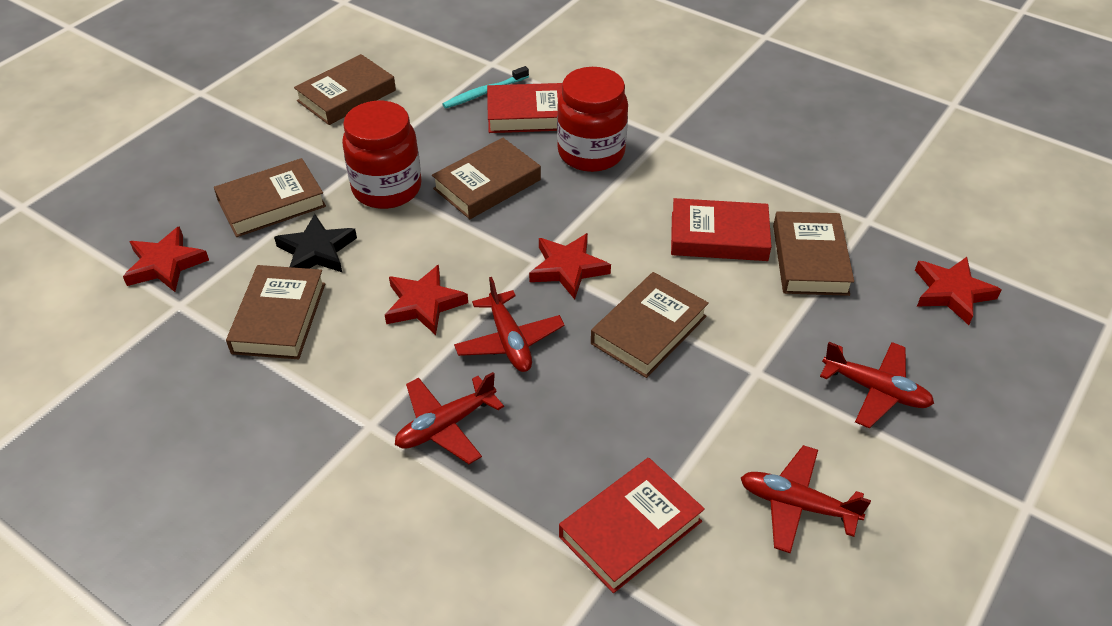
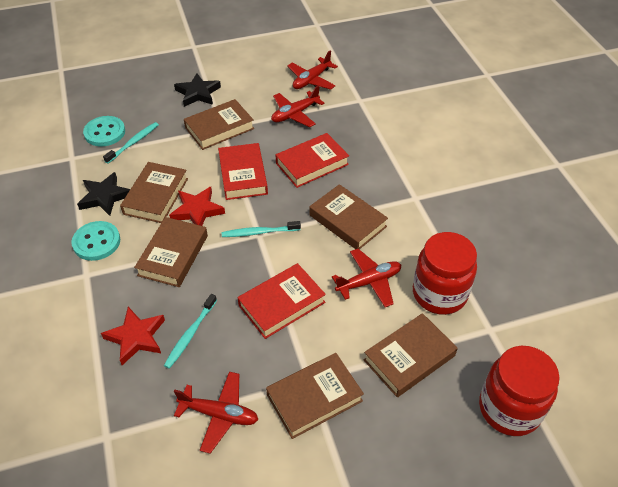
black star: [274,214,357,273] = 1 -> [77,172,130,216] [174,73,221,107] = 2
red star: [123,226,209,292] [385,264,468,335] [529,233,611,299] [915,257,1001,325] = 4 -> [101,307,165,365] [169,187,225,226] = 2
turquoise button: none = 0 -> [71,221,120,261] [83,116,125,147] = 2
turquoise toothbrush: [442,66,529,108] = 1 -> [103,122,159,164] [164,294,217,369] [222,221,301,237] = 3

